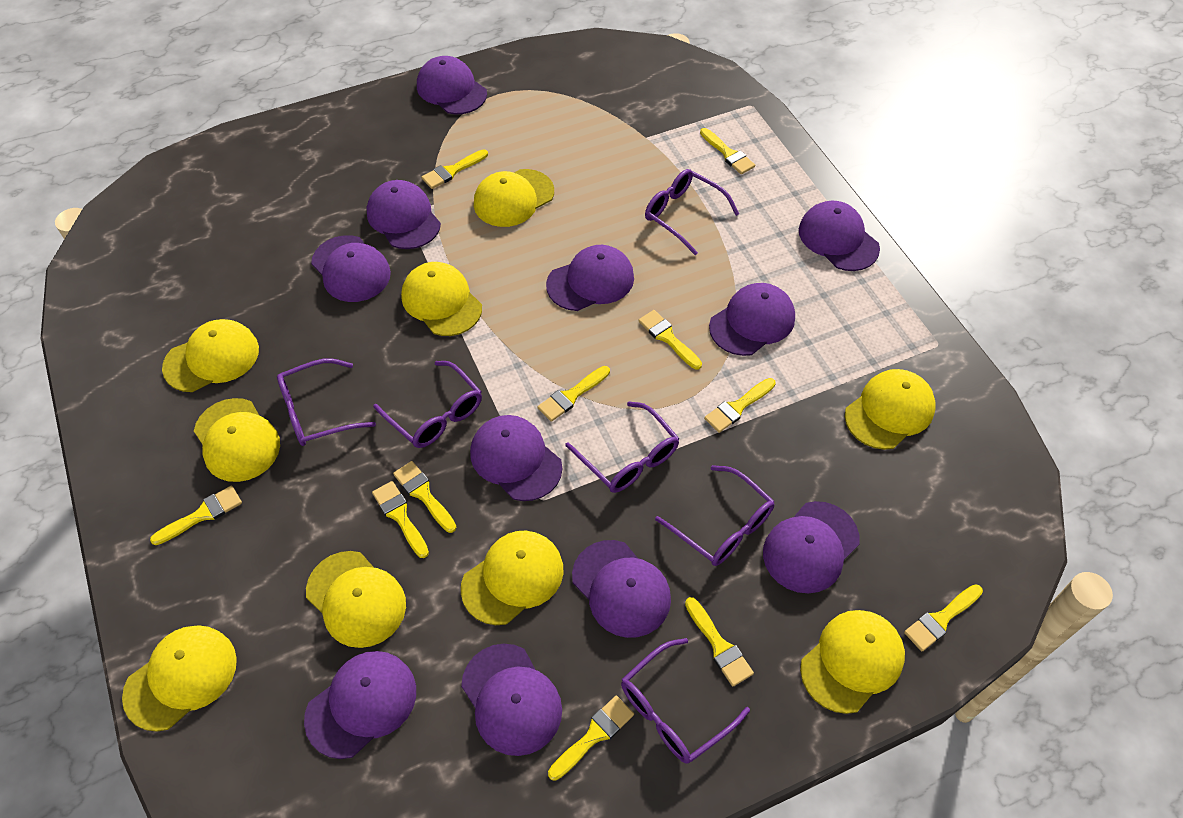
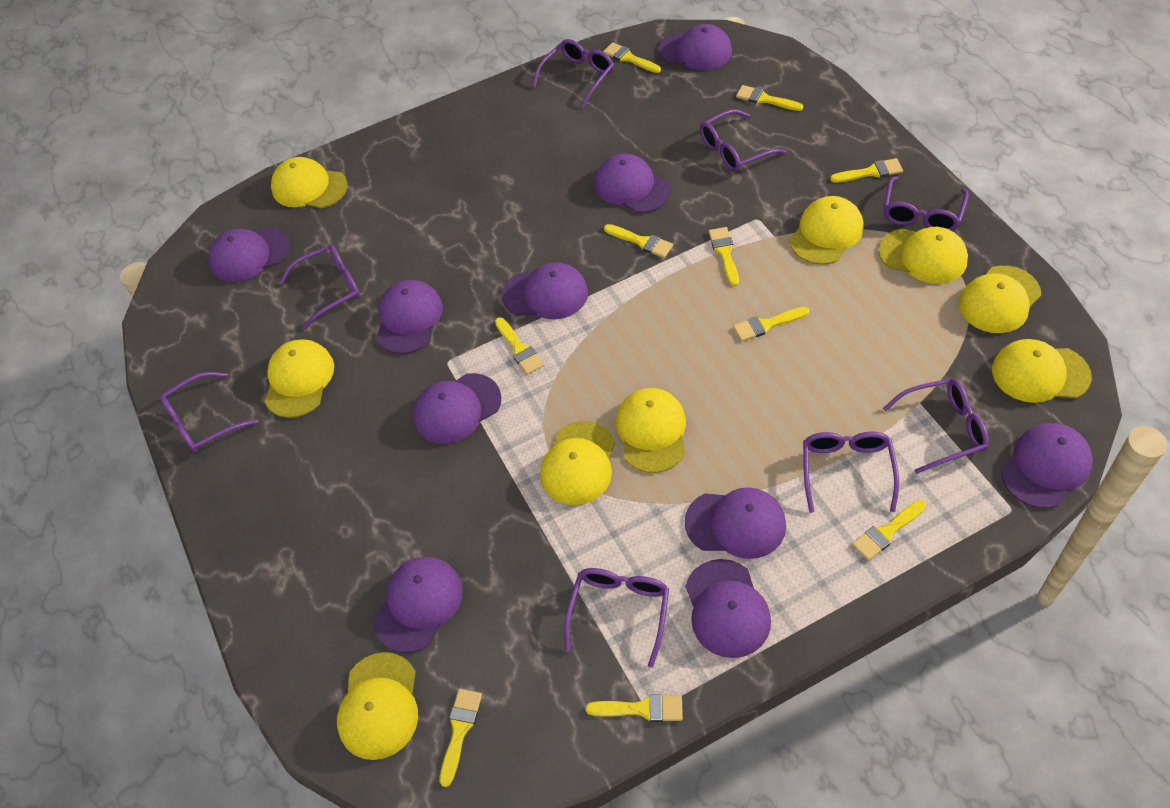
purple cap: [304,651,416,759] [311,235,391,302] [366,180,441,249] [417,56,487,115] [461,644,562,756] [470,415,562,501] [546,245,634,311] [572,540,671,638] [709,283,795,356] [763,501,859,594] [799,201,880,271] = 11 -> [208,227,291,282] [373,557,463,653] [376,280,443,354] [413,373,502,444] [502,262,588,319] [595,154,671,213] [658,24,732,70] [685,487,786,559] [686,559,771,658] [1001,423,1093,508] = 10
purple glasses: [277,358,376,446] [373,361,482,448] [565,401,680,493] [621,638,750,764] [645,169,739,255] [655,465,775,566] = 6 -> [159,372,259,453] [279,244,360,329] [532,39,614,108] [564,568,669,668] [700,109,787,172] [803,432,899,513] [883,176,969,231] [883,378,989,474] = 8
yellow brush: [150,486,242,545] [372,481,429,558] [393,461,456,533] [422,149,488,189] [538,366,610,422] [548,696,634,781] [638,310,702,370] [685,597,754,686] [700,128,755,174] [704,378,776,433] [904,584,983,651] = 11 -> [439,689,482,787] [495,317,544,375] [586,694,683,722] [603,42,661,73] [604,224,673,258] [709,227,739,286] [733,307,810,341] [736,85,803,111] [830,158,903,183] [852,500,926,561] = 10

